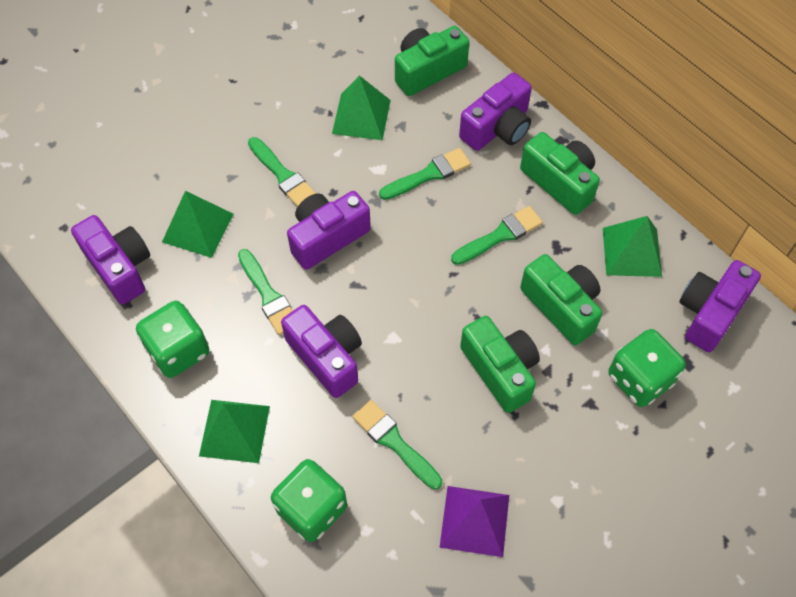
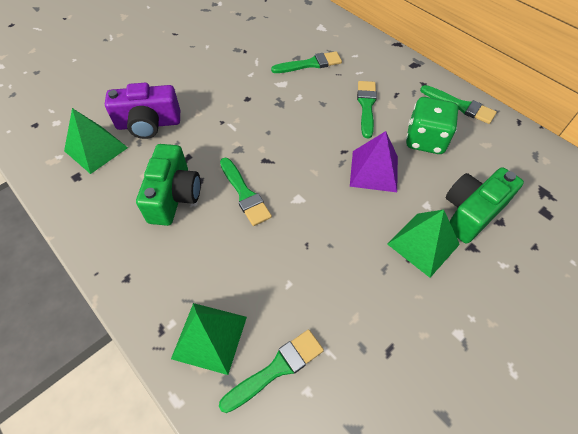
green camera: [395,26,469,96] [460,316,540,413] [520,132,600,215] [520,254,603,345] = 4 -> [136,144,201,226] [446,167,524,244] = 2
green dice: [136,301,209,378] [271,459,347,542] [608,329,686,407] = 3 -> [406,97,458,154] = 1
green pyramid: [162,191,234,258] [199,400,270,463] [332,75,391,140] [603,216,662,277] = 4 -> [64,108,128,174] [171,303,247,375] [387,210,460,278] = 3
purple camera: [71,215,150,305] [281,305,362,398] [287,191,371,270] [459,72,532,151] [679,260,761,352] = 5 -> [105,83,180,139] = 1

